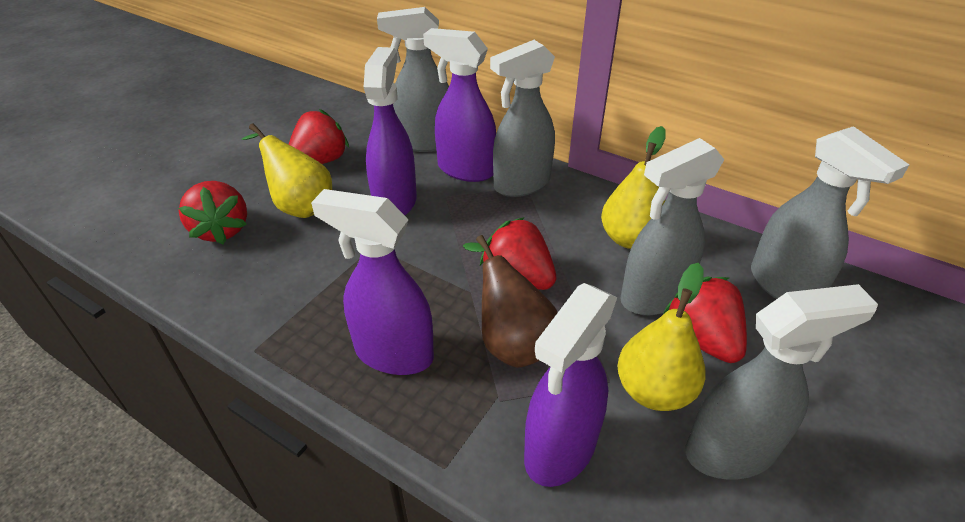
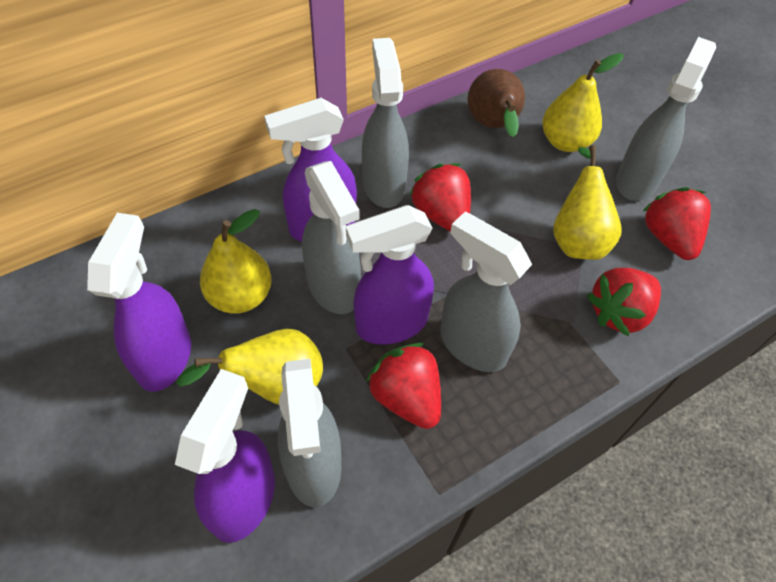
yellow pear: [242,123,332,218] [601,126,666,249] [617,263,706,411] = 3 -> [176,329,323,405] [200,209,272,313] [542,53,624,152] [553,145,622,260] = 4

